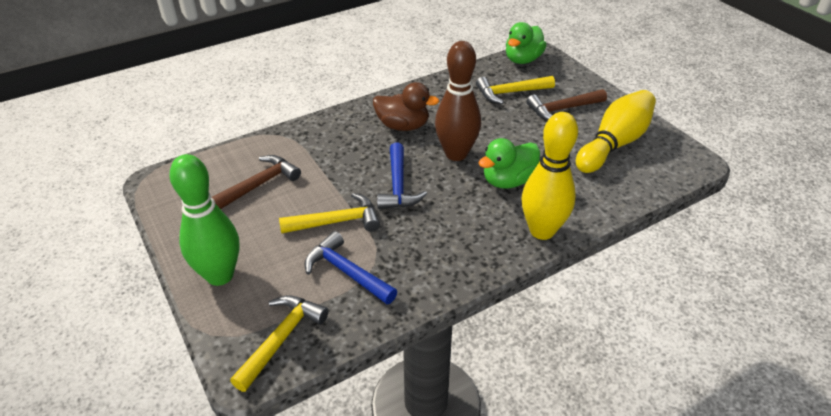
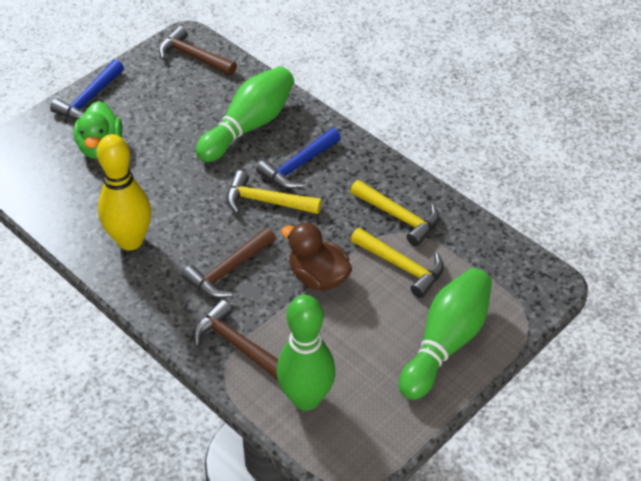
brown bowling pin: [435,41,481,161] = 1 -> none = 0
brown hammer: [212,155,301,209] [526,89,607,121] = 2 -> [159,26,237,75] [182,227,276,298] [193,300,278,380] = 3
green bowling pin: [170,154,240,286] = 1 -> [196,66,294,162] [276,295,336,411] [399,268,492,400] = 3
green duck: [479,138,540,188] [506,22,547,64] = 2 -> [74,101,123,159] = 1
yellow bowling pin: [522,112,578,240] [576,90,656,173] = 2 -> [97,134,151,251] = 1

